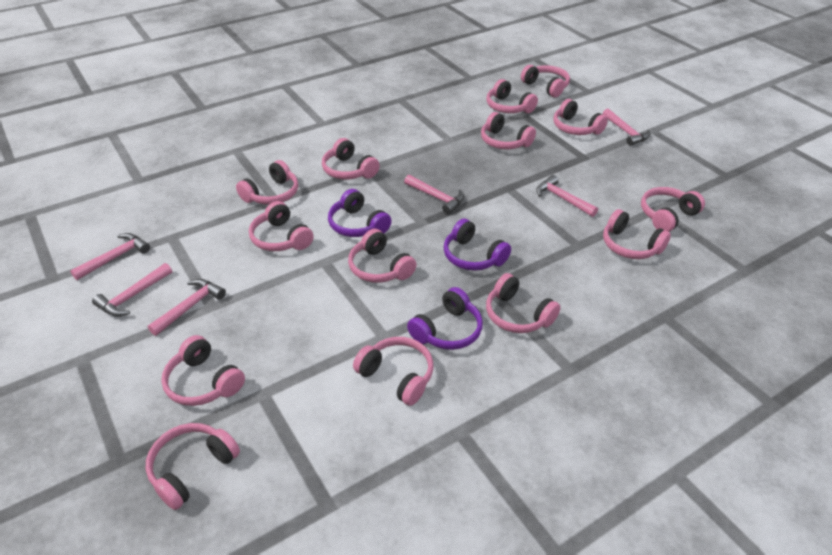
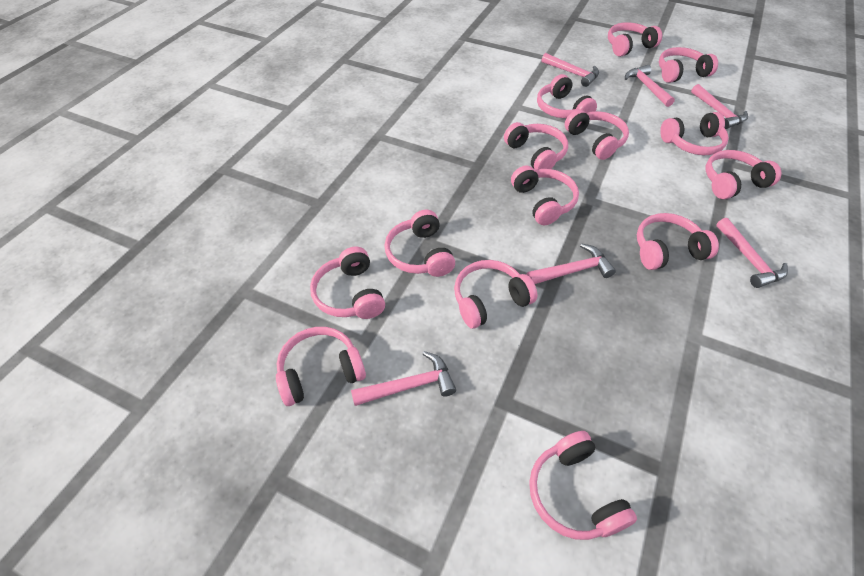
purple headphones: [328,189,391,237] [407,287,483,350] [444,218,511,271] = 3 -> none = 0

